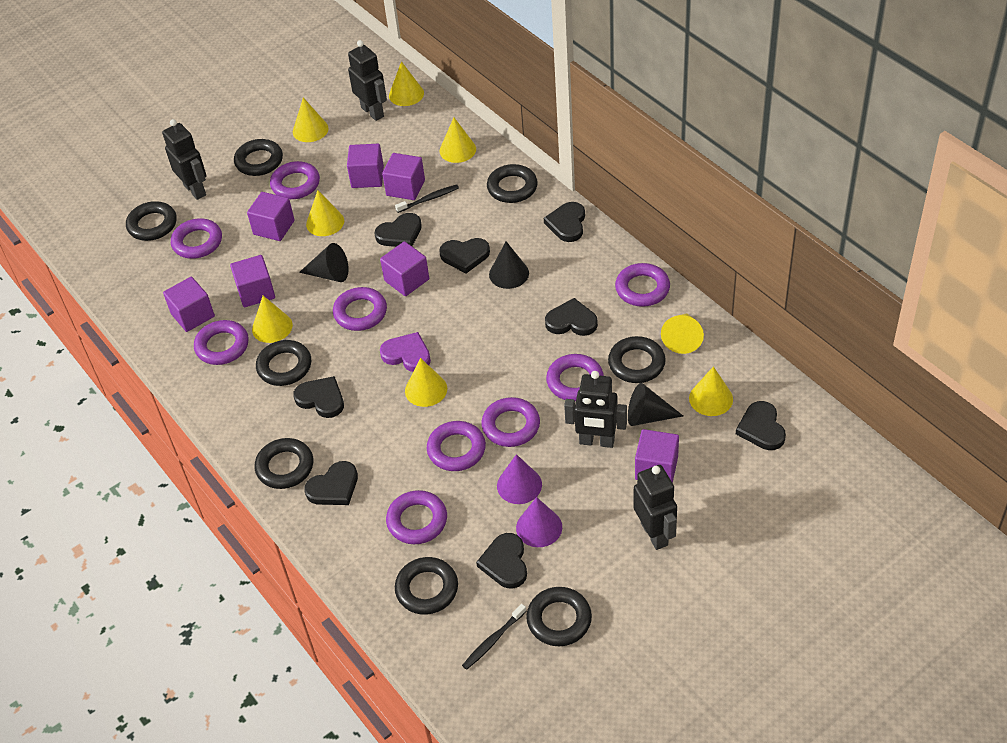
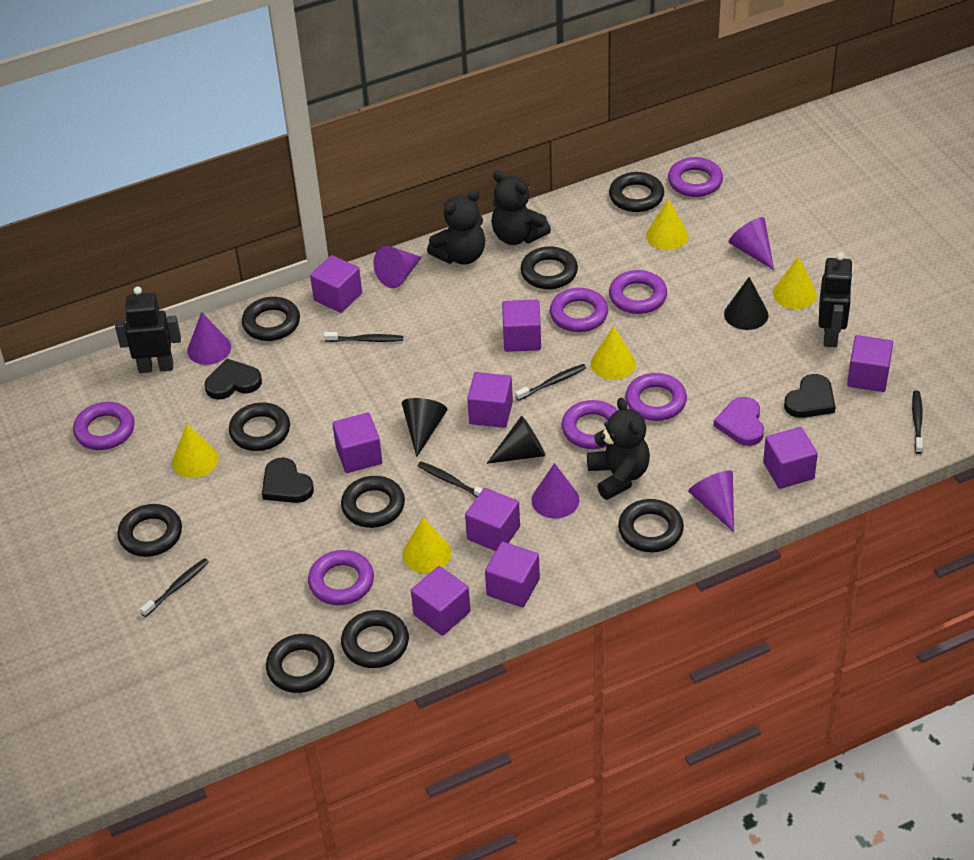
black heart: [293,376,344,418] [304,461,358,505] [375,213,422,247] [439,238,490,273] [476,533,527,589] [544,202,585,242] [545,298,598,336] [736,401,786,450] = 8 -> [205,359,262,400] [262,457,314,503] [784,374,836,418] = 3
black ring: [126,201,177,241] [234,139,283,176] [255,438,313,489] [256,340,311,386] [395,557,458,615] [487,164,538,203] [526,587,592,646] [608,336,666,383] = 8 -> [117,504,182,557] [229,402,290,451] [242,297,300,341] [266,634,334,693] [341,476,405,528] [341,610,409,668] [521,246,578,289] [609,172,664,212] [618,499,684,552] = 9
black robot: [162,119,206,200] [348,40,387,121] [564,371,627,448] [634,465,677,550] = 4 -> [115,286,181,373] [819,252,853,347] = 2
black teddy bear: none = 0 -> [427,189,485,265] [491,171,551,245] [587,397,650,500] = 3
black toothbrush: [395,184,459,213] [462,604,526,670] = 2 -> [140,558,209,617] [324,332,403,342] [417,462,483,497] [515,364,586,401] [912,390,923,454] = 5
purple cone: [497,454,542,504] [516,497,562,547] = 2 -> [187,312,231,365] [373,246,422,288] [532,463,579,519] [688,470,734,532] [729,217,774,270] = 5
purple cube: [163,277,215,332] [230,255,275,307] [247,192,295,241] [347,144,384,188] [380,241,429,296] [382,153,425,200] [635,429,679,483] = 7 -> [310,255,362,313] [332,413,382,473] [411,566,471,636] [465,488,520,551] [467,372,513,428] [485,542,540,608] [502,300,541,352] [763,427,818,489] [847,335,893,392] = 9
purple ring: [171,218,222,259] [194,320,249,365] [270,161,320,199] [333,287,387,331] [386,490,447,544] [427,421,486,471] [481,397,540,447] [546,354,604,401] [615,263,670,307] = 9 -> [73,402,134,450] [308,550,374,605] [550,288,608,332] [562,400,618,449] [609,270,667,314] [625,373,687,421] [668,157,723,197] = 7
yellow cone: [252,296,293,343] [293,97,329,142] [306,190,344,236] [389,61,424,106] [405,358,447,407] [440,117,476,163] [661,313,704,354] [689,366,733,416] = 8 -> [172,424,219,478] [403,517,451,573] [591,326,636,380] [646,198,689,250] [773,256,817,309] = 5

